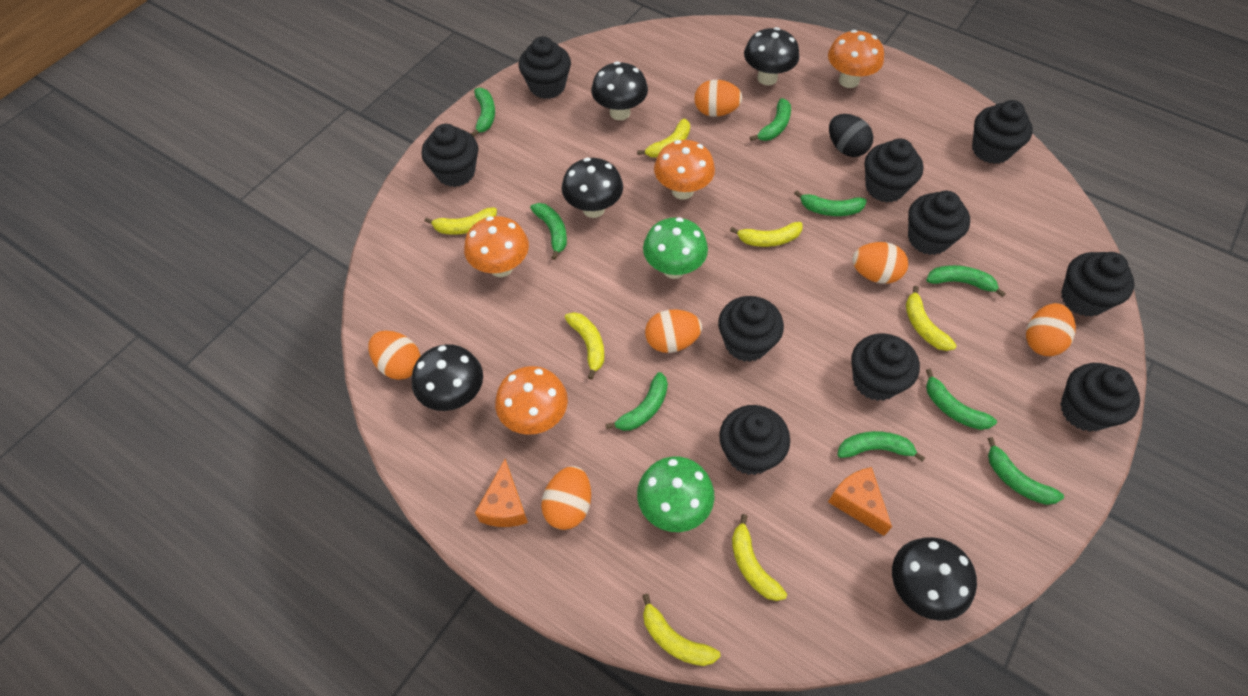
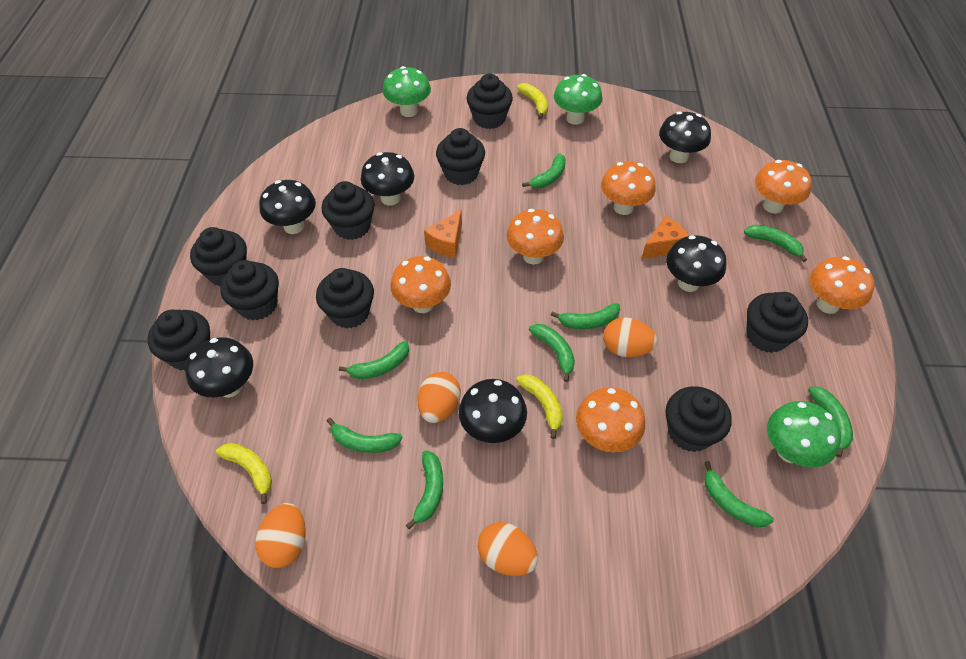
black cupcake: [422,124,478,187] [519,36,571,99] [718,296,784,362] [719,405,790,475] [851,333,920,401] [865,139,923,203] [908,191,970,255] [972,100,1033,164] [1060,363,1140,432] [1061,252,1134,317] = 10 -> [148,310,210,371] [190,227,247,286] [220,260,279,321] [316,268,374,329] [322,181,374,240] [436,128,485,185] [467,74,513,129] [665,386,732,452] [746,292,808,353] = 9
black egg: [829,114,873,157] = 1 -> none = 0
black mushroom: [412,344,483,411] [562,158,623,218] [591,61,648,120] [744,27,799,85] [892,537,977,621] = 5 -> [185,337,253,397] [259,180,316,234] [361,152,414,206] [459,379,527,443] [659,111,711,163] [666,235,726,292] = 6
green mushroom: [637,456,715,532] [643,217,708,279] = 2 -> [383,66,431,117] [554,74,602,125] [767,401,841,467] = 3
orange egg: [368,331,421,380] [541,466,591,530] [645,310,702,353] [694,80,742,117] [852,242,908,284] [1026,303,1076,356] = 6 -> [256,503,306,568] [418,372,461,423] [478,522,538,576] [603,318,657,357] = 4
orange mushroom: [464,216,529,277] [495,366,568,435] [654,140,715,200] [828,30,884,88] = 4 -> [390,256,451,313] [506,209,564,265] [576,387,645,452] [601,161,656,215] [755,160,812,214] [810,256,874,314] = 6
yellow banana: [425,207,497,235] [565,312,604,380] [637,118,690,158] [642,594,721,666] [730,222,803,247] [732,514,787,601] [906,286,957,351] = 7 -> [216,443,272,504] [516,374,563,439] [517,83,548,119] = 3

